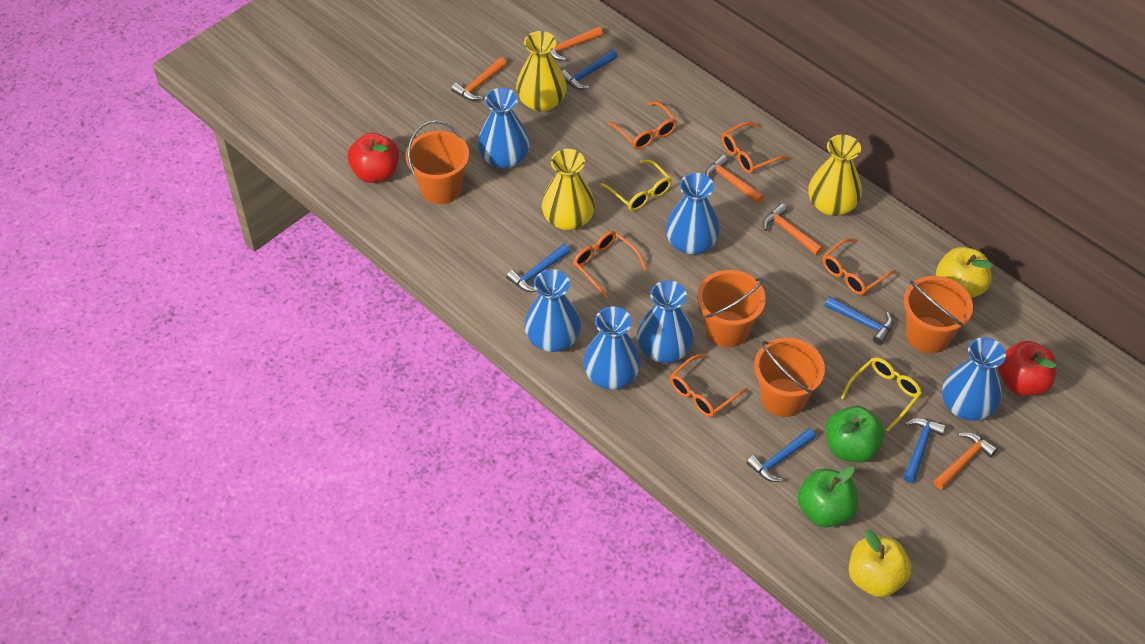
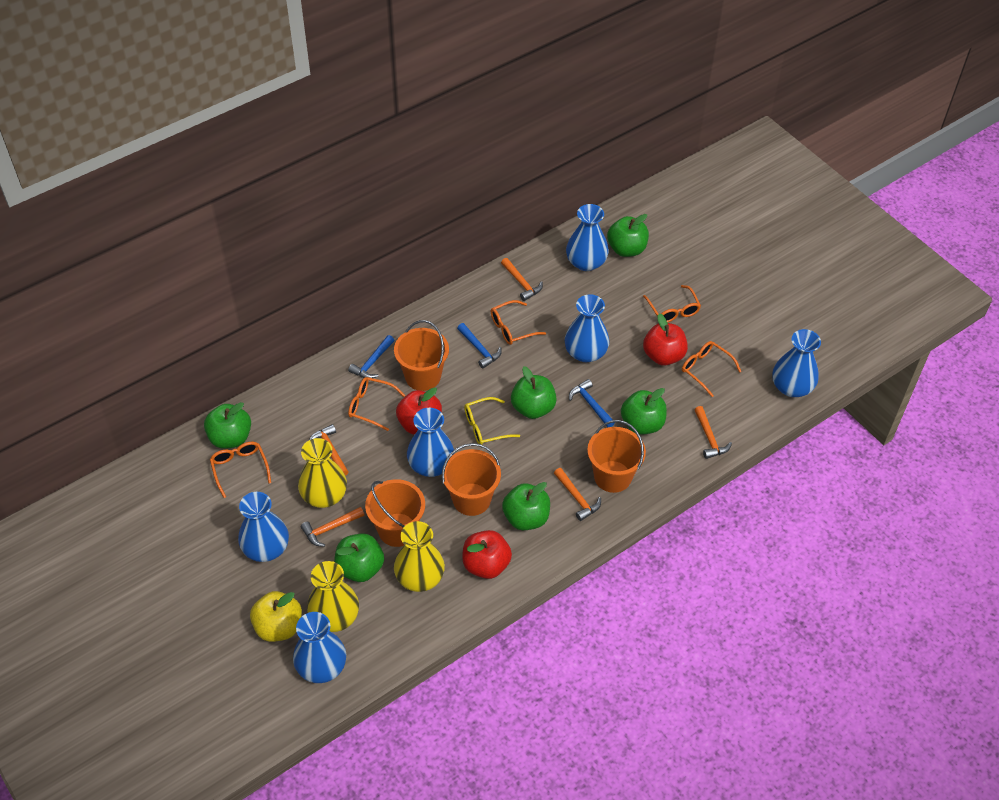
blue hammer: [506,244,570,292] [562,49,617,90] [746,428,816,482] [825,296,893,345] [903,418,946,483] = 5 -> [348,335,394,378] [457,323,502,369] [569,379,614,428] = 3
green apple: [797,466,858,528] [826,406,885,463] = 2 -> [204,402,251,449] [334,533,384,582] [502,482,550,530] [511,366,557,419] [607,214,649,257] [621,388,667,435] = 6
red apple: [348,133,399,183] [998,341,1057,396] = 2 -> [396,388,442,435] [462,530,512,579] [643,313,688,366] = 3
yellow apple: [849,529,911,597] [936,247,993,298] = 2 -> [250,591,302,642] = 1
yellow glasses: [600,160,672,211] [841,357,922,432] = 2 -> [464,397,520,445] = 1

